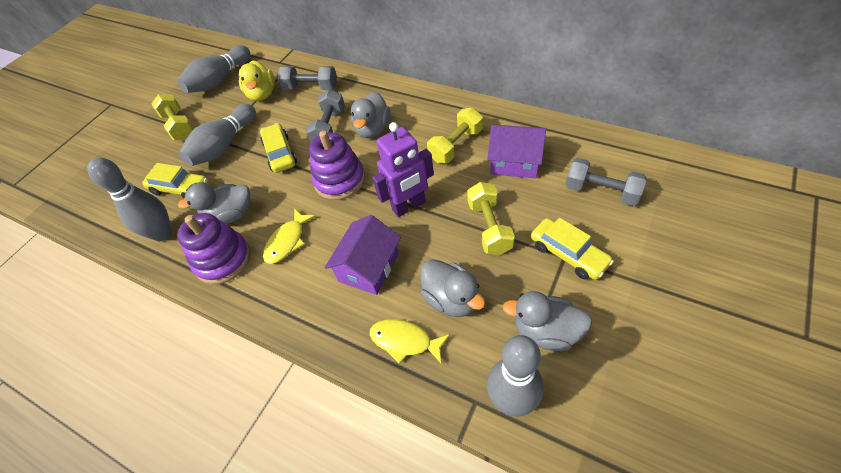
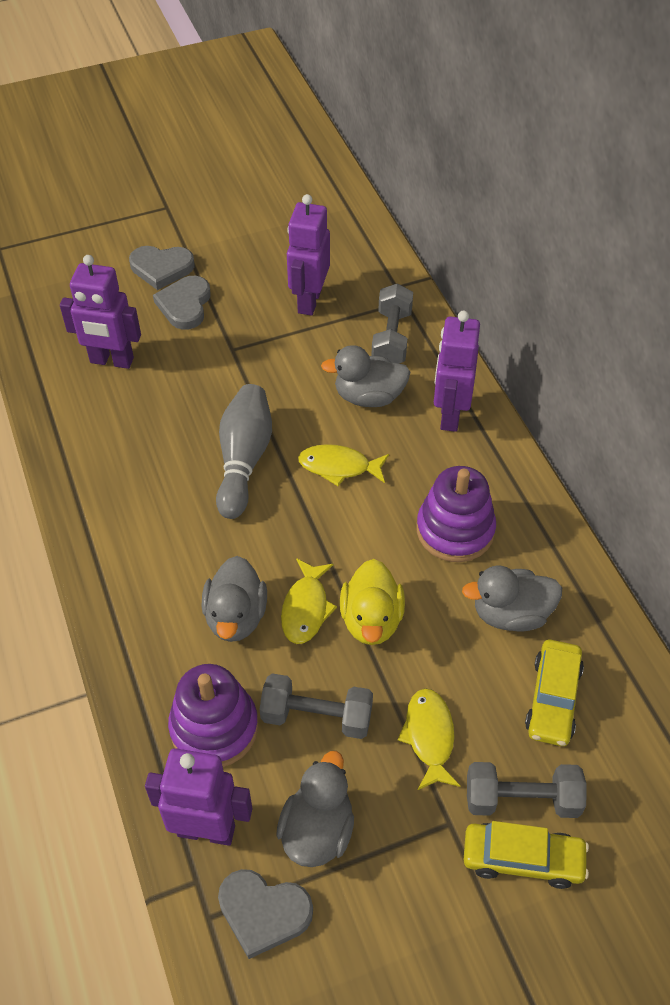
grey bowling pin: [87,157,172,242] [177,45,250,93] [179,104,256,166] [487,335,544,417] = 4 -> [216,384,272,519] = 1
grey heart: none = 0 -> [129,246,195,290] [153,276,211,330] [218,869,313,959] = 3
purple house: [325,215,401,295] [487,125,546,178] = 2 -> none = 0
purple robot: [372,122,434,217] = 1 -> [60,255,141,369] [145,748,252,846] [287,194,330,316] [434,311,480,432] = 4
yellow car: [142,163,208,198] [260,123,297,173] [531,218,614,280] = 3 -> [464,821,589,889] [525,640,584,746] = 2
yellow dumbbell: [151,94,194,140] [427,108,483,163] [467,182,515,255] = 3 -> none = 0
yellow fish: [263,208,316,264] [369,319,450,364] = 2 -> [281,558,337,644] [298,444,389,486] [397,688,460,790] = 3

